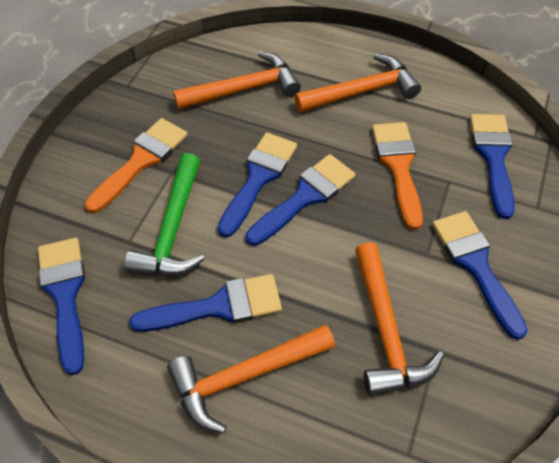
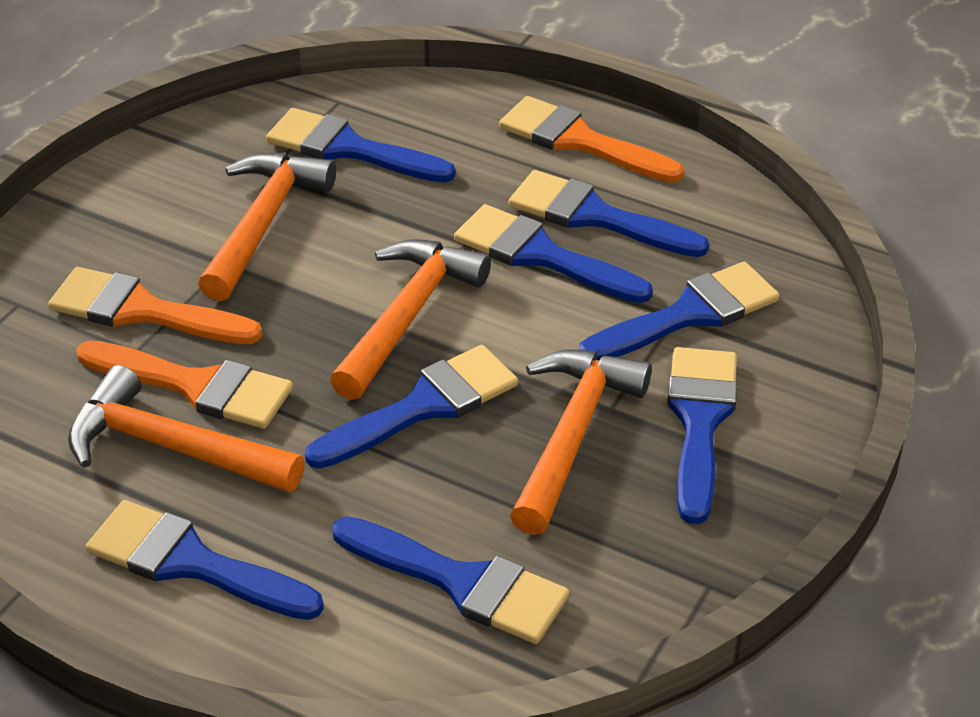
blue brush: [38,238,85,375] [130,274,282,332] [218,132,297,238] [246,154,356,246] [432,211,528,340] [470,114,515,219] = 6 -> [86,500,324,620] [266,108,456,182] [305,345,518,469] [332,516,570,644] [454,204,653,303] [509,170,709,257] [579,262,780,360] [667,347,737,524] = 8
green hammer: [124,153,205,276] = 1 -> none = 0
orange brush: [85,118,188,213] [372,122,423,230] = 2 -> [48,267,262,344] [76,340,293,429] [499,96,684,183] = 3

